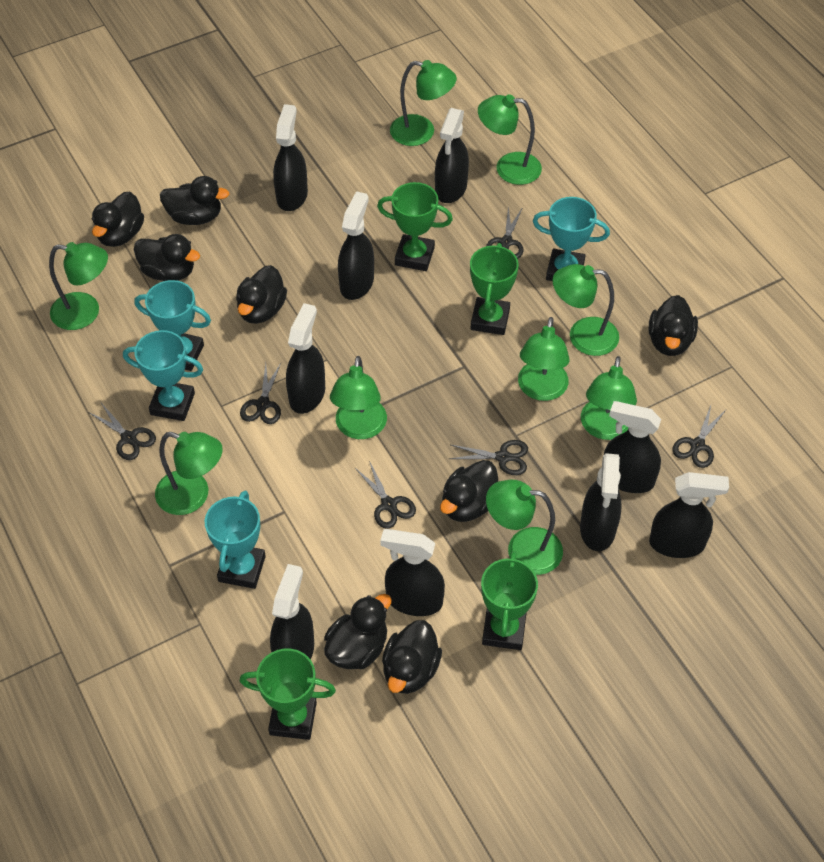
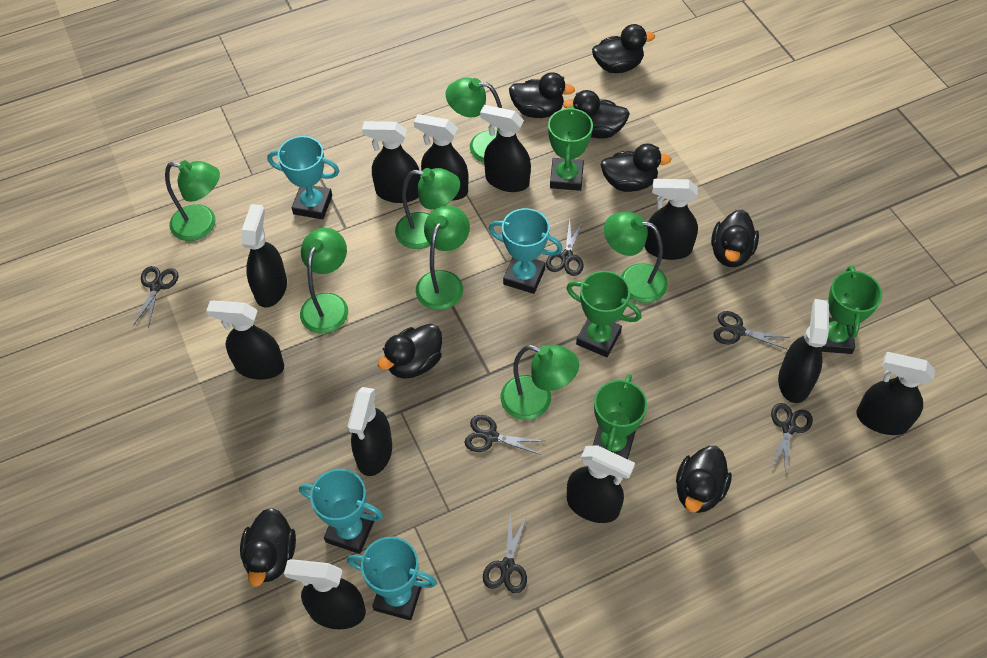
black spray bottle: [270,564,314,660] [273,104,308,211] [286,303,325,414] [338,191,374,300] [380,529,445,616] [435,108,469,203] [580,453,622,551] [604,401,661,493] [649,472,729,558] = 9 -> [206,301,284,380] [241,204,287,307] [284,559,366,629] [347,387,392,476] [362,121,421,203] [414,114,469,201] [480,105,531,192] [567,445,635,523] [645,179,698,260] [778,299,829,403] [856,352,935,435] = 11
green lamp: [49,242,108,330] [155,432,223,515] [330,356,387,439] [390,60,457,146] [478,94,542,185] [486,480,563,575] [518,317,569,401] [553,264,619,356] [581,356,637,440] = 9 -> [165,160,220,241] [300,228,348,334] [395,168,460,249] [416,205,470,310] [446,77,502,163] [501,345,579,420] [604,212,668,303] = 7

